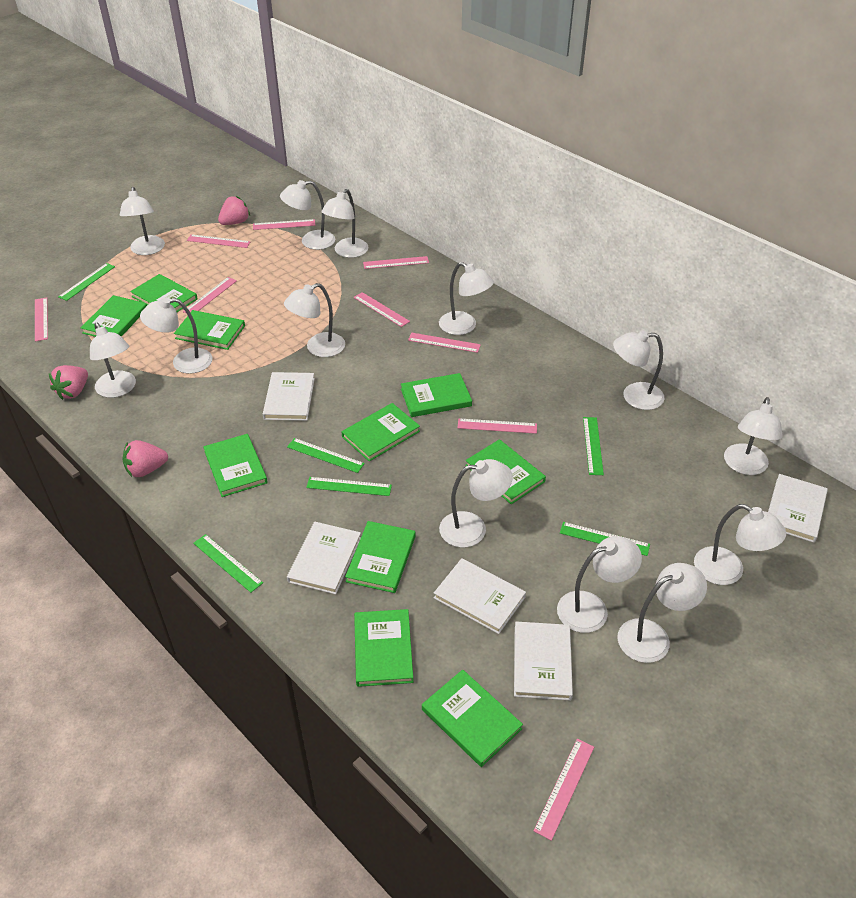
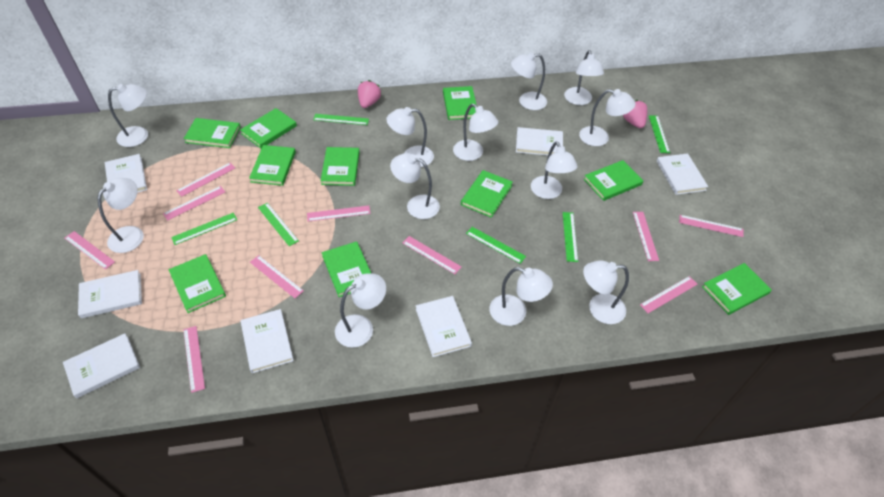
pink ruler: [35,298,48,341] [183,277,237,313] [187,234,250,248] [253,219,315,230] [354,292,410,327] [363,256,429,269] [408,333,481,353] [457,418,537,434] [534,739,594,841] = 9 -> [65,231,115,270] [163,186,225,220] [176,163,235,197] [183,326,205,393] [250,255,304,298] [307,205,371,221] [403,236,462,274] [633,212,659,261] [640,276,698,313] [679,215,743,237] = 10
pink strawberry: [49,365,88,400] [123,440,168,477] [218,196,250,225] = 3 -> [358,80,381,108] [623,100,647,128] = 2
white book: [263,372,315,421] [287,522,361,595] [434,558,526,634] [514,622,573,701] [768,474,828,543] = 5 -> [63,333,140,398] [78,270,142,318] [105,154,147,193] [241,309,294,373] [416,296,472,357] [516,127,563,156] [657,153,708,195] = 7
white lamp: [90,323,136,398] [120,187,165,255] [140,297,212,374] [280,180,335,250] [284,283,345,357] [322,189,369,258] [439,262,494,335] [439,459,513,548] [557,536,642,633] [613,330,665,410] [617,563,707,663] [694,504,786,585] [724,397,783,475] = 13 -> [98,178,144,253] [108,84,148,147] [335,274,386,348] [386,107,434,167] [390,153,440,219] [453,104,498,161] [489,267,553,326] [511,52,547,110] [531,142,578,199] [564,50,604,105] [579,89,635,146] [583,260,629,324] = 12

